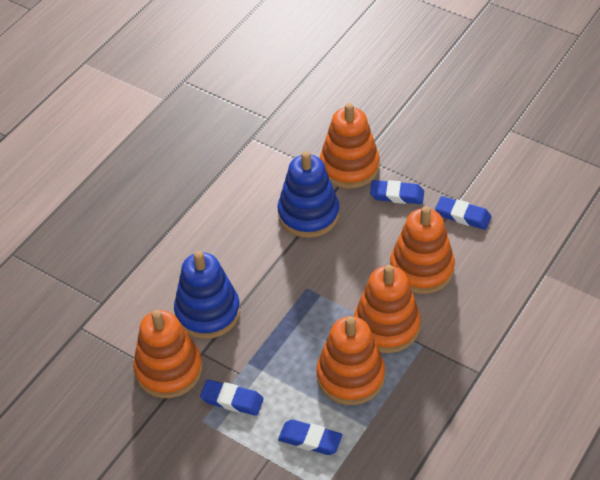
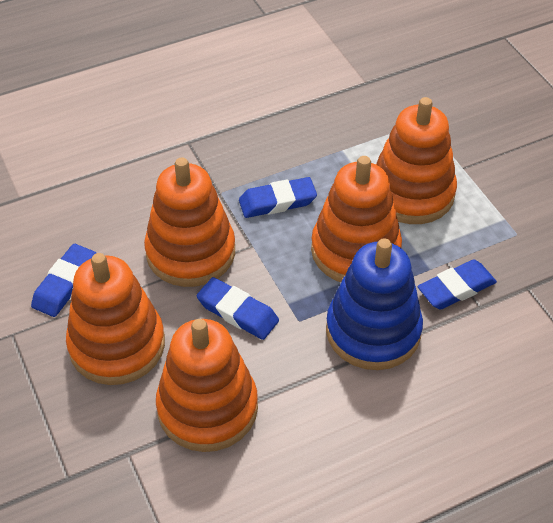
blue stacking toy: [174,251,240,339] [277,151,340,238] = 2 -> [326,238,423,370] = 1

